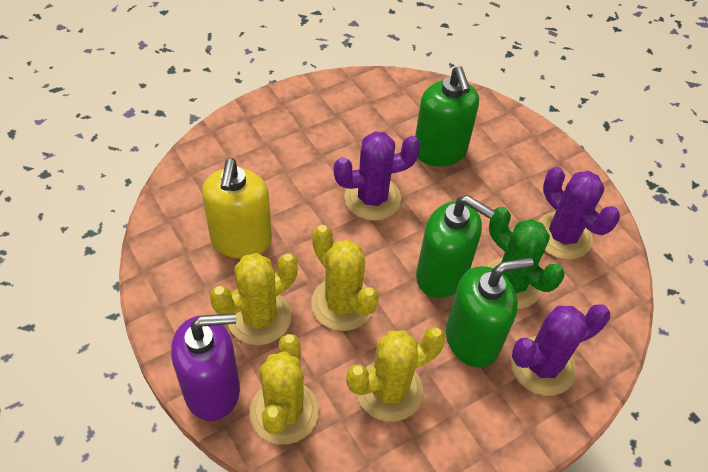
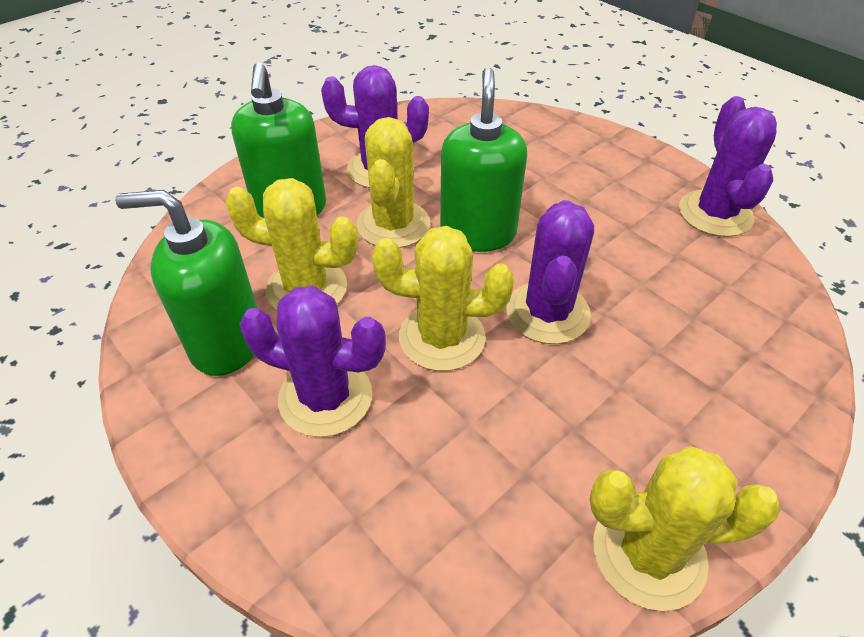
green cactus: [486,207,565,309] = 1 -> none = 0
purple cactus: [334,131,421,221] [511,305,610,396] [538,167,620,260] = 3 -> [239,286,386,437] [321,65,429,188] [506,200,594,344] [679,96,777,237] = 4
purple soap dispenser: [171,313,240,421] = 1 -> none = 0
yellow soap dispenser: [202,159,272,258] = 1 -> none = 0

